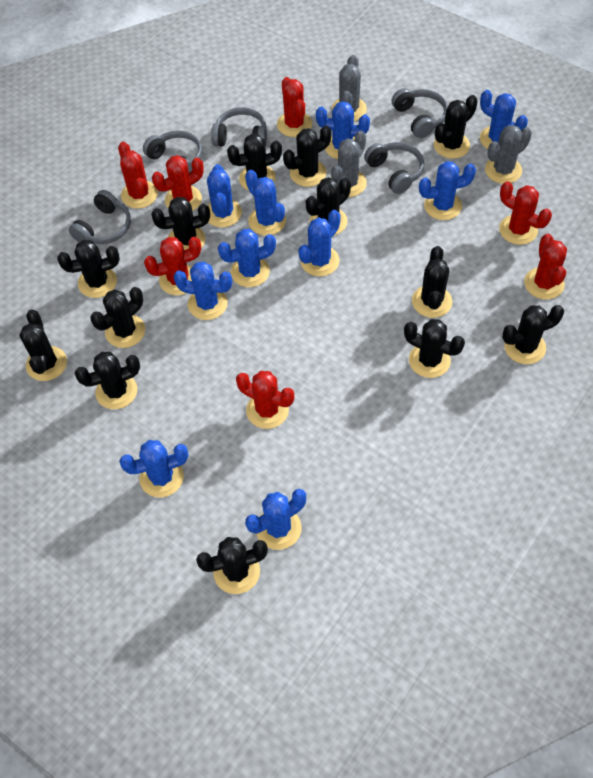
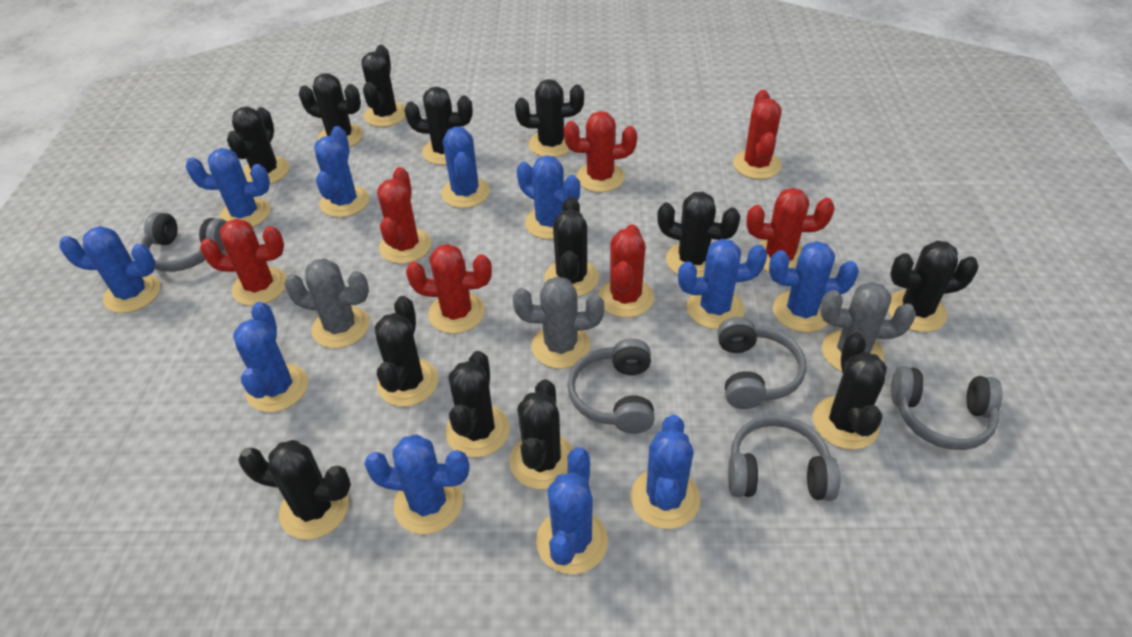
blue cactus: [119,440,189,497] [174,262,232,320] [207,164,242,227] [218,229,276,287] [245,170,286,235] [245,489,306,550] [298,210,341,276] [316,101,370,159] [419,161,476,220] [480,90,528,149] = 10 -> [59,226,160,313] [186,148,270,227] [233,302,308,412] [314,126,369,217] [364,434,469,534] [441,127,490,208] [517,155,580,239] [536,447,608,574] [631,415,700,529] [678,239,767,329] [769,241,859,333] = 11

